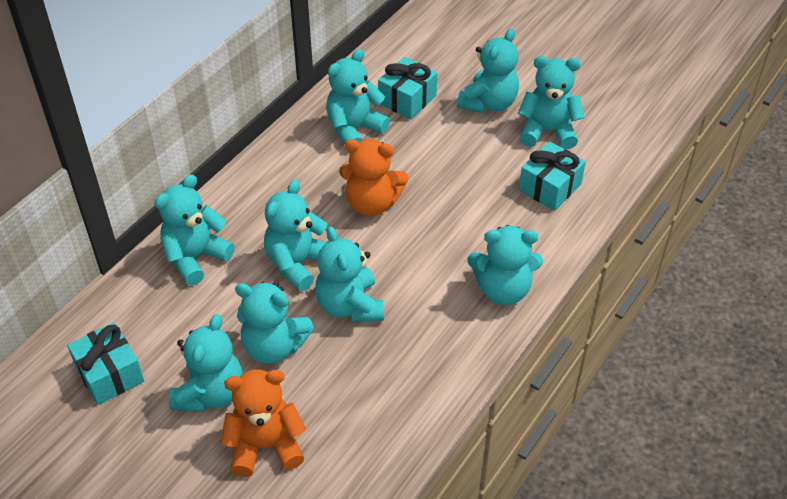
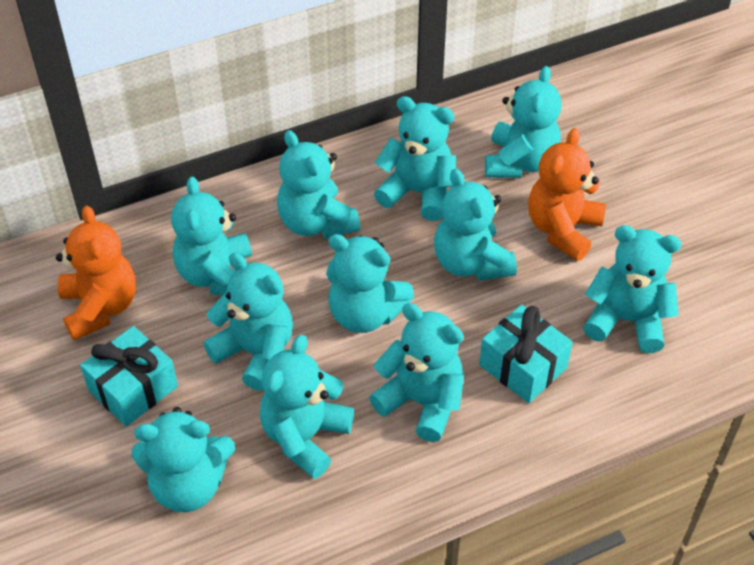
turquoise gift: [67,322,144,405] [378,57,437,119] [519,142,586,211] = 3 -> [80,326,178,426] [479,305,573,403] = 2
turquoise teddy bear: [155,174,235,285] [169,314,243,412] [235,282,315,364] [264,180,327,291] [315,227,384,322] [326,49,390,144] [457,29,519,113] [468,225,543,305] [518,56,585,149] = 9 -> [131,407,235,512] [171,177,252,296] [204,253,293,391] [260,335,354,479] [277,130,360,239] [326,234,414,333] [369,303,464,442] [374,96,456,221] [434,168,517,281] [485,66,561,178] [583,225,682,353] = 11

